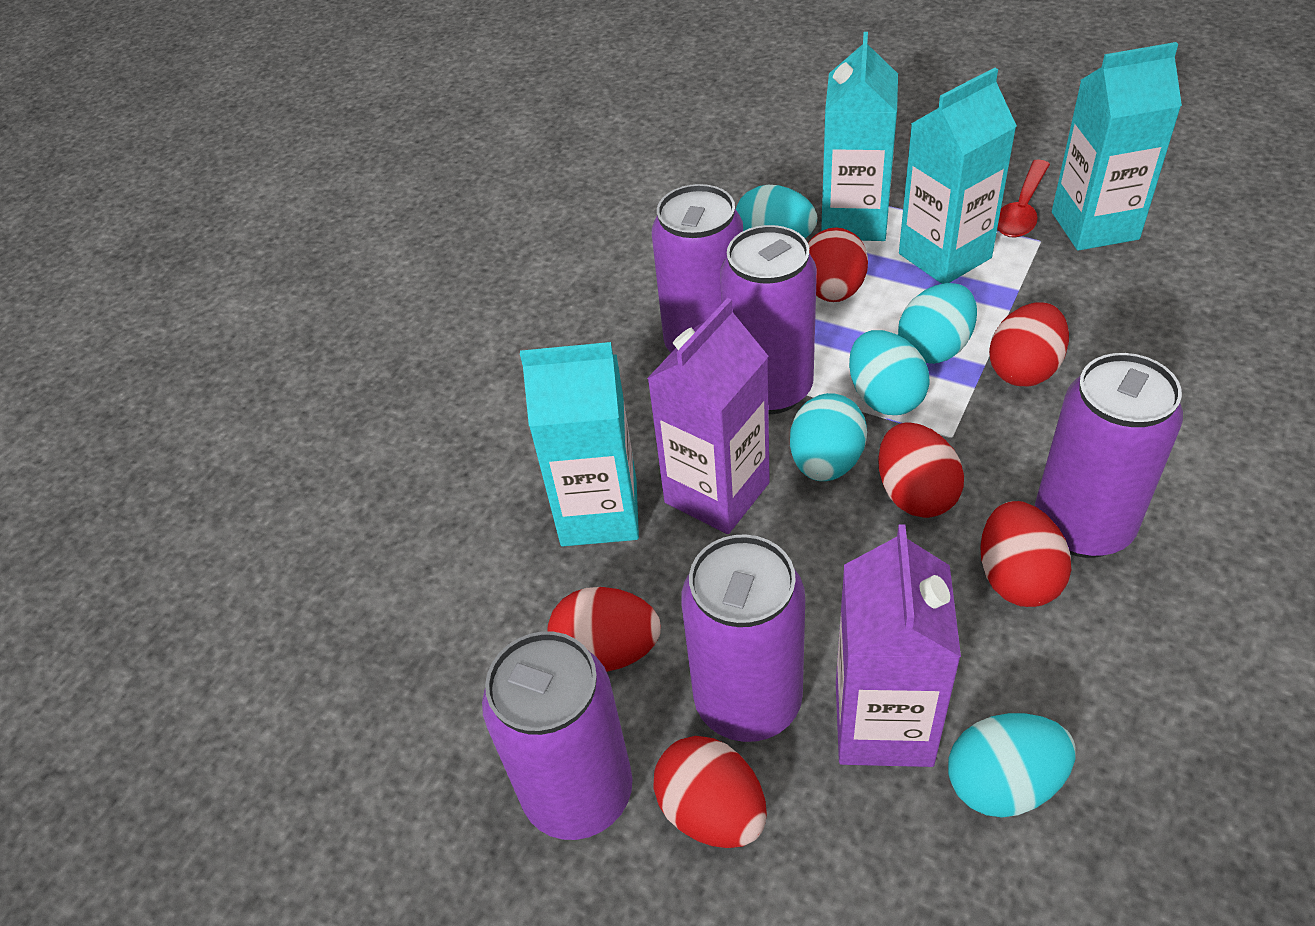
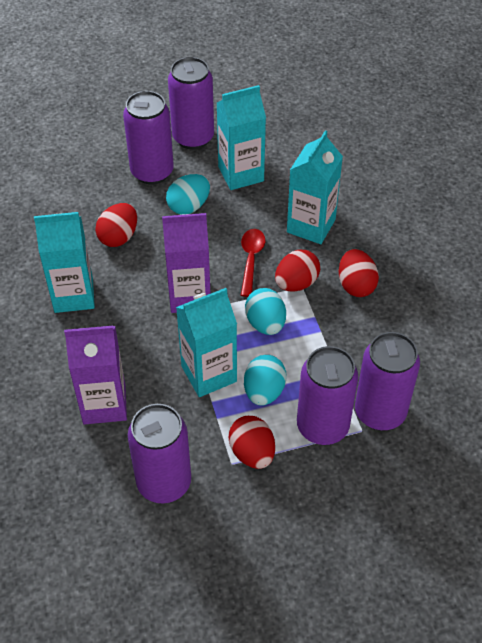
red egg: [548,587,661,672] [653,736,767,848] [808,227,868,302] [878,422,964,518] [980,501,1071,607] [989,303,1069,386] = 6 -> [95,203,137,247] [229,416,275,469] [275,250,320,291] [339,249,379,297] = 4
turquoise egg: [736,185,817,238] [790,393,867,481] [849,330,930,415] [898,283,977,364] [948,713,1076,818] = 5 -> [166,174,210,214] [244,355,286,406] [245,288,286,335] = 3

